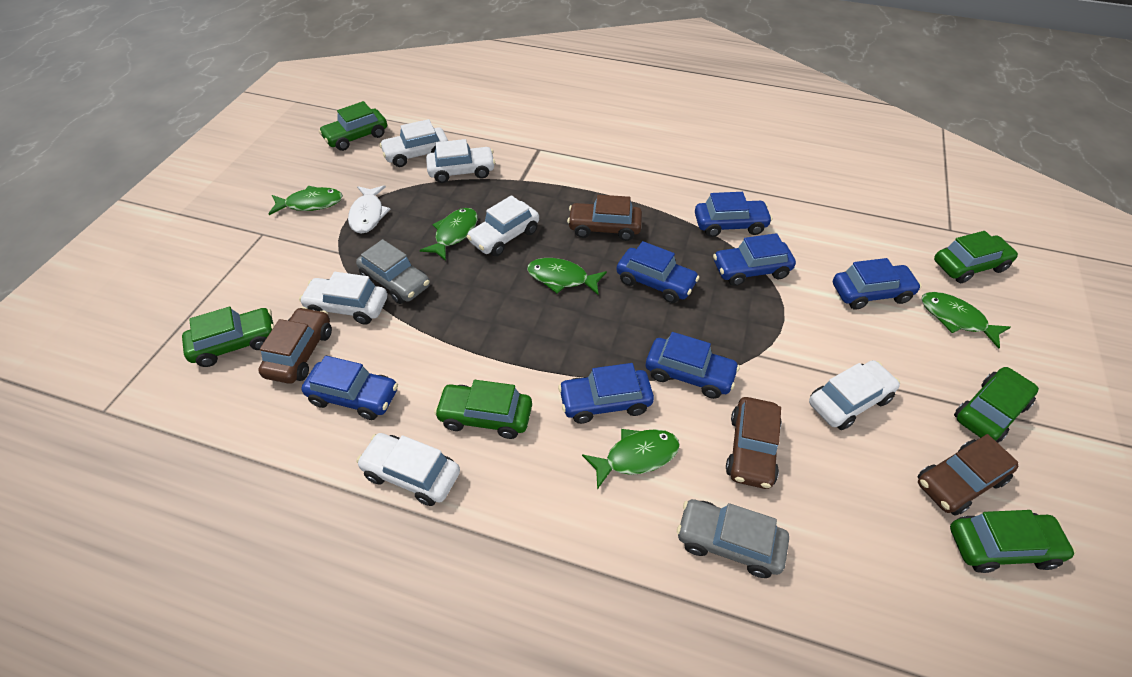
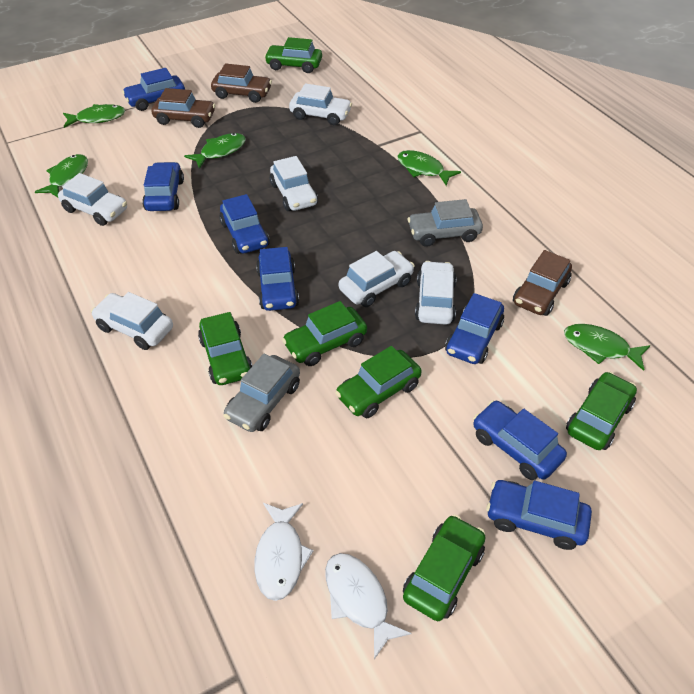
brown car: [258,307,332,384] [567,195,642,241] [726,397,782,489] [918,434,1018,516] = 4 -> [151,88,215,128] [211,63,272,103] [513,250,572,316] = 3
white fish: [348,185,390,234] = 1 -> [255,503,313,601] [325,553,412,659] = 2

